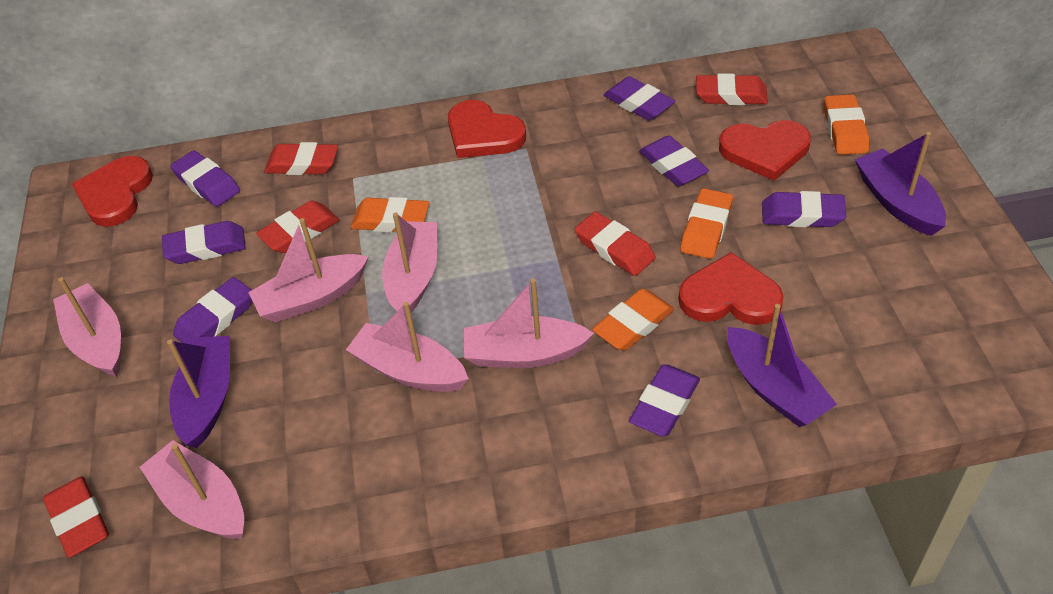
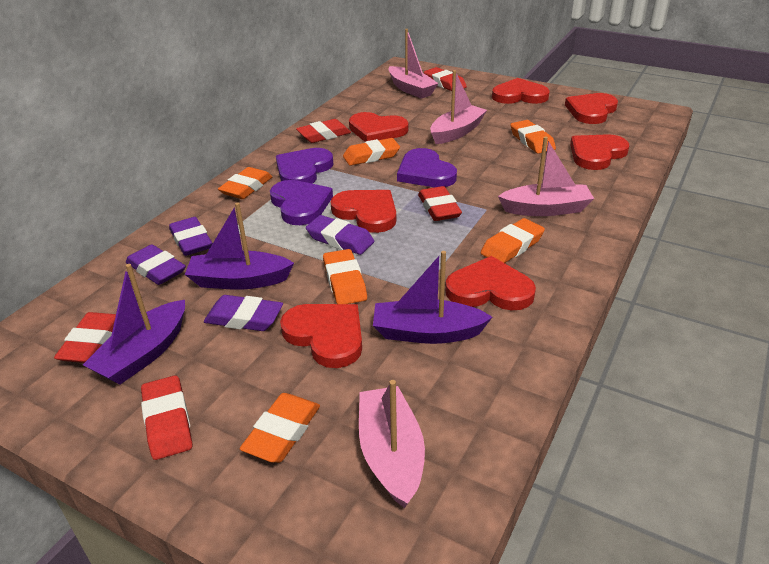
orange eraser: [351,197,429,233] [592,289,674,351] [680,188,733,259] [824,94,869,155] = 4 -> [218,167,273,199] [240,393,320,463] [323,249,367,304] [343,138,400,166] [481,218,545,263] [510,120,556,154] = 6
pink boat: [53,277,121,377] [140,440,244,539] [248,218,369,322] [346,302,469,392] [382,212,437,313] [464,278,594,368] = 6 -> [359,380,425,508] [388,29,439,99] [430,70,487,144] [498,137,594,216] = 4
purple eraser: [162,221,246,264] [170,150,240,207] [173,277,252,344] [604,76,675,121] [629,364,700,437] [639,136,709,187] [762,191,846,227] = 7 -> [126,244,186,285] [169,217,212,256] [204,295,283,331] [306,215,374,255] = 4
purple heart: none = 0 -> [270,180,333,225] [276,148,334,184] [397,148,457,187] = 3
red heart: [72,156,153,227] [448,100,526,158] [678,252,784,325] [719,120,811,181] = 4 -> [280,304,362,368] [331,190,396,233] [349,112,408,142] [445,256,536,310] [492,78,550,104] [565,93,618,124] [570,134,629,170] = 7

